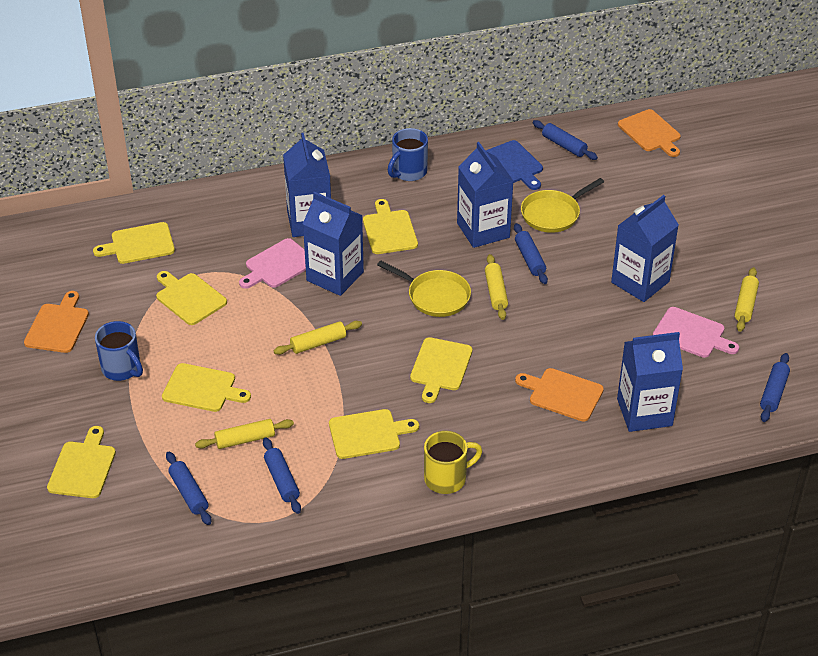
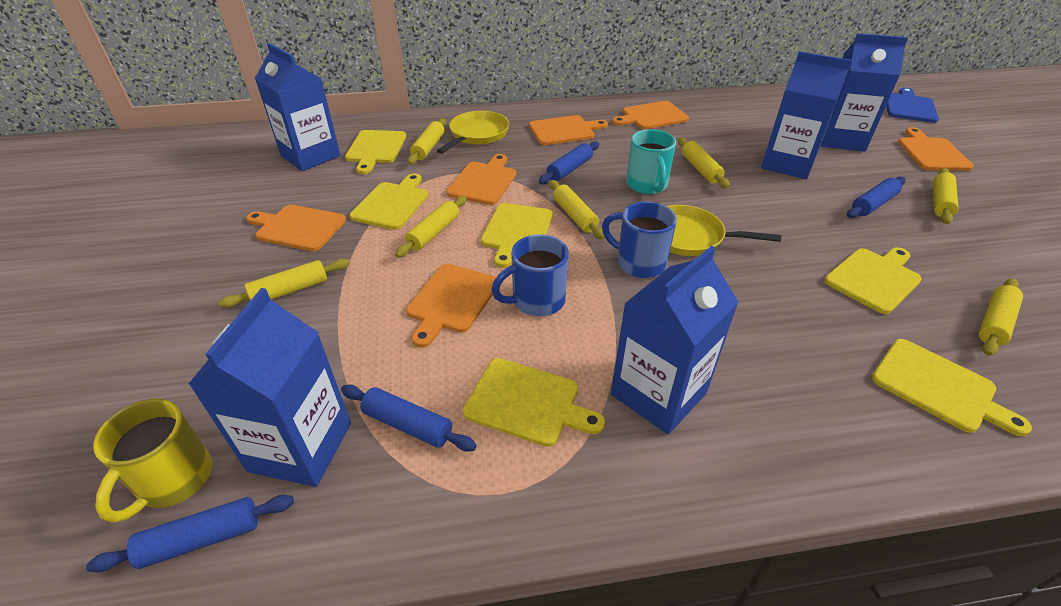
blue rolling pin: [166,452,211,525] [263,437,301,514] [514,223,548,284] [533,120,598,160] [760,353,790,422] = 5 -> [86,495,294,572] [341,385,477,452] [539,141,599,184] [847,176,905,218] = 4
orange cutting board: [24,291,89,353] [515,368,604,422] [618,109,681,157] = 3 -> [246,205,346,251] [406,264,496,348] [446,154,516,205] [529,115,608,145] [612,101,689,129] [898,127,974,171] = 6
pink cutting board: [239,238,306,289] [653,307,739,358] = 2 -> none = 0
turquoise mug: none = 0 -> [626,129,676,194] = 1
yellow cutting board: [47,426,116,498] [93,222,175,264] [156,271,227,325] [162,363,251,412] [329,409,419,459] [363,199,418,254] [410,337,472,403] = 7 -> [345,130,406,174] [349,173,428,230] [463,358,605,447] [481,203,553,268] [824,247,922,314] [872,339,1032,437] = 6
yellow rolling pin: [195,419,294,449] [274,321,362,355] [485,254,508,320] [735,267,759,332] = 4 -> [219,259,350,308] [395,196,467,258] [408,118,446,165] [549,180,605,240] [678,138,730,189] [933,168,959,224] [979,278,1023,356] = 7

